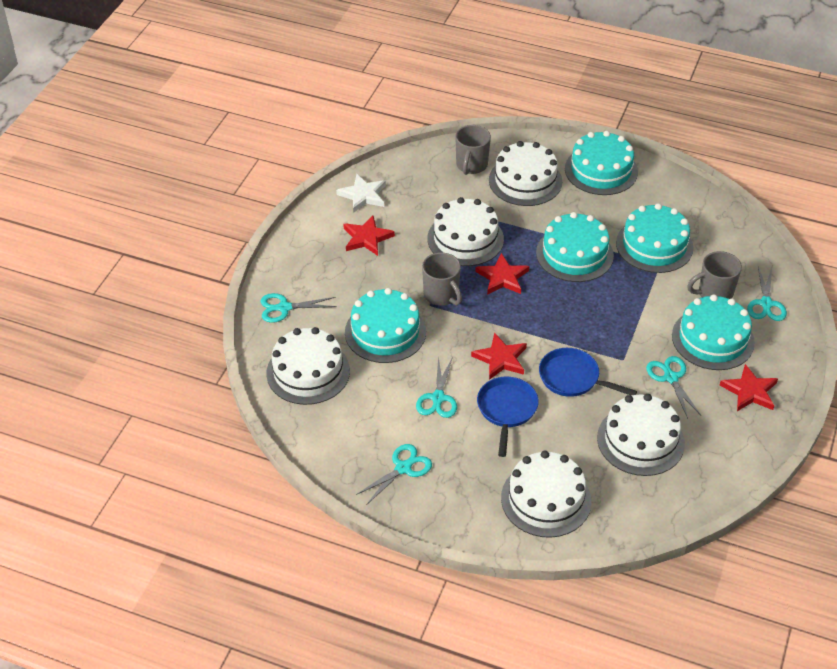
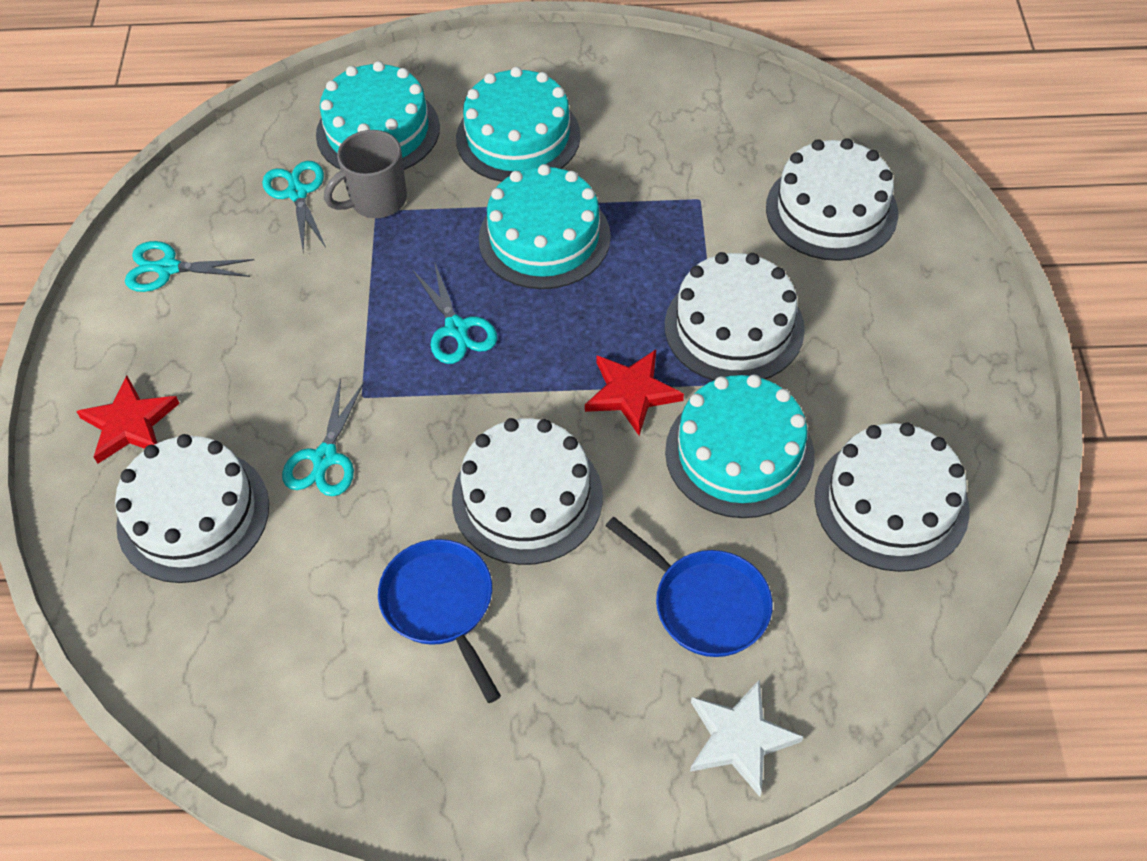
grey mug: [422,252,462,306] [455,125,491,175] [687,251,742,299] = 3 -> [324,130,407,218] = 1
red star: [343,215,395,256] [471,332,527,380] [475,253,529,295] [720,364,778,411] = 4 -> [76,376,180,464] [585,349,684,436] = 2
turquoise cake: [345,288,426,363] [536,212,614,282] [565,131,638,195] [616,203,694,273] [672,294,755,370] = 5 -> [316,61,440,170] [456,67,581,182] [479,164,611,289] [665,374,815,518] = 4
turquoise scissors: [260,293,337,323] [356,444,432,505] [416,356,457,418] [646,356,701,418] [747,267,787,321] = 5 -> [125,241,254,292] [262,161,326,251] [282,379,364,496] [413,262,497,364] = 4

